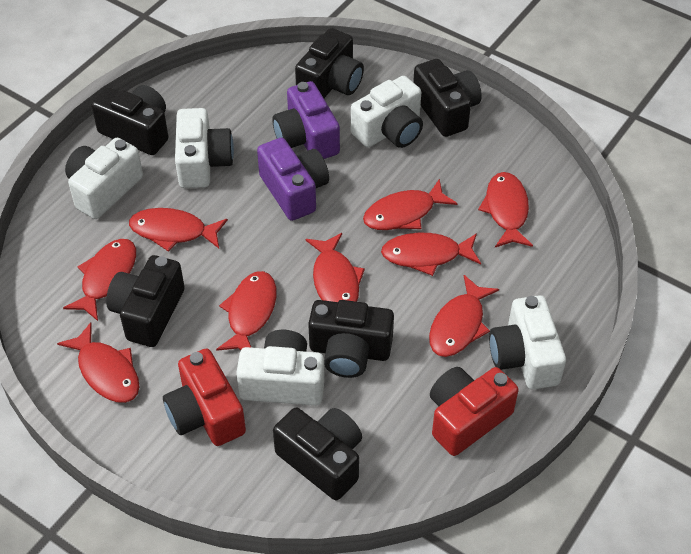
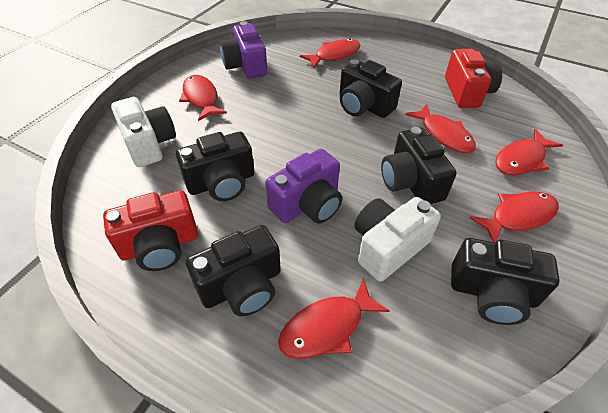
black camera: [91,85,169,155] [106,255,185,347] [273,408,362,501] [295,28,364,98] [308,300,394,378] [413,59,482,137] = 6 -> [176,132,255,201] [186,225,281,316] [340,59,402,118] [381,127,457,204] [451,238,560,325] = 5
red fish: [57,322,140,403] [63,239,136,321] [129,208,228,252] [216,271,277,351] [305,233,365,302] [363,179,458,230] [381,233,481,276] [429,275,499,357] [478,172,533,247] = 9 -> [179,75,227,121] [278,278,390,359] [300,39,361,68] [405,105,476,153] [469,191,559,243] [495,129,563,175] = 6
white camera: [65,138,143,219] [175,108,234,188] [236,330,325,406] [351,76,423,148] [489,295,566,390] = 5 -> [111,97,176,167] [354,197,441,282] = 2

